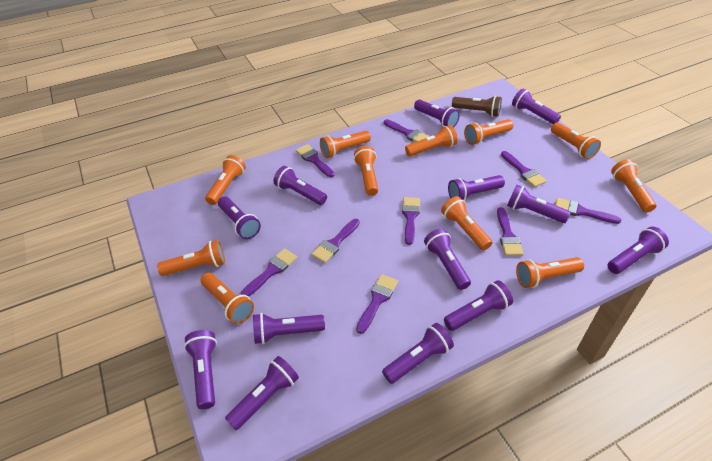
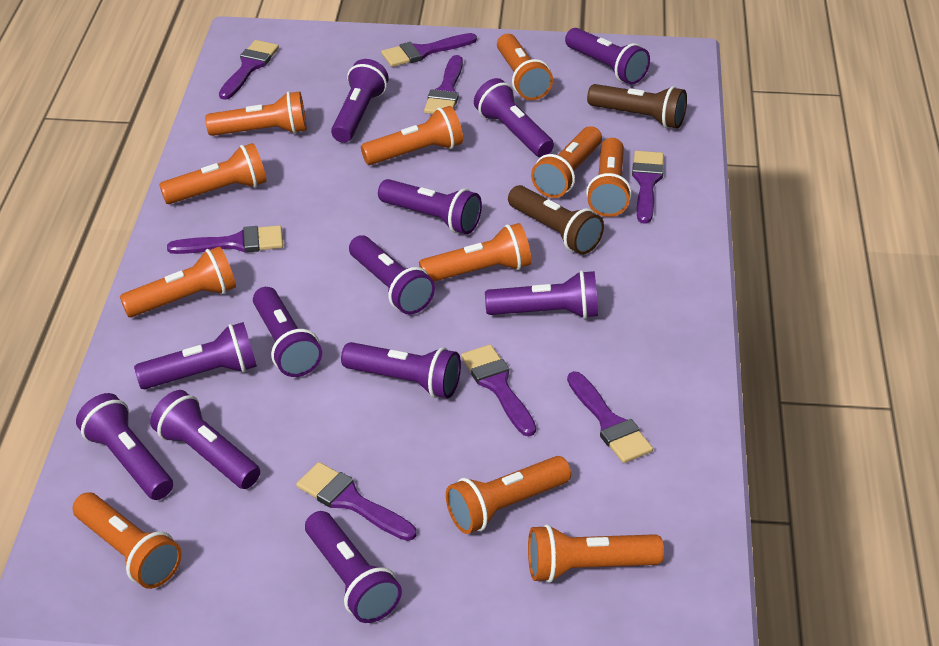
brown flashlight: [452,96,502,117] = 1 -> [508,185,604,255] [587,84,687,128] = 2
purple brush: [241,248,297,297] [296,144,335,177] [311,219,360,263] [356,274,398,334] [384,119,430,142] [402,197,420,245] [497,207,523,256] [501,151,547,187] [555,198,621,224] = 9 -> [167,225,283,254] [219,40,279,100] [296,462,416,541] [381,33,477,67] [424,55,463,114] [461,344,536,436] [567,371,653,463] [632,151,664,224] = 8
purple flashlight: [184,330,217,409] [218,196,261,239] [225,356,299,430] [253,313,325,344] [274,166,327,205] [382,323,454,384] [414,100,460,127] [424,229,471,290] [444,280,513,331] [448,175,505,201] [507,185,571,223] [512,89,561,124] [607,227,669,274] = 13 -> [76,393,173,500] [134,322,257,389] [150,390,260,489] [253,287,322,377] [305,511,402,623] [331,59,389,143] [341,342,461,398] [349,235,435,315] [378,179,482,234] [474,78,554,157] [485,270,598,319] [565,28,650,85] = 12

